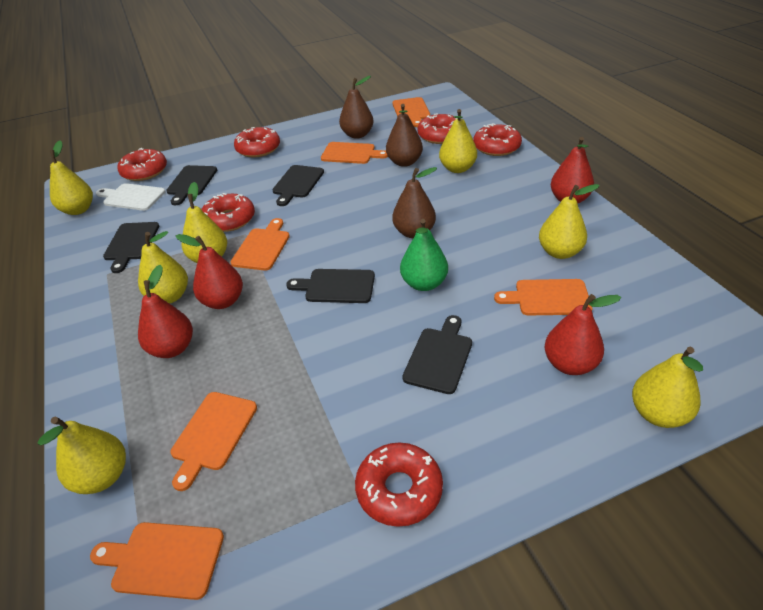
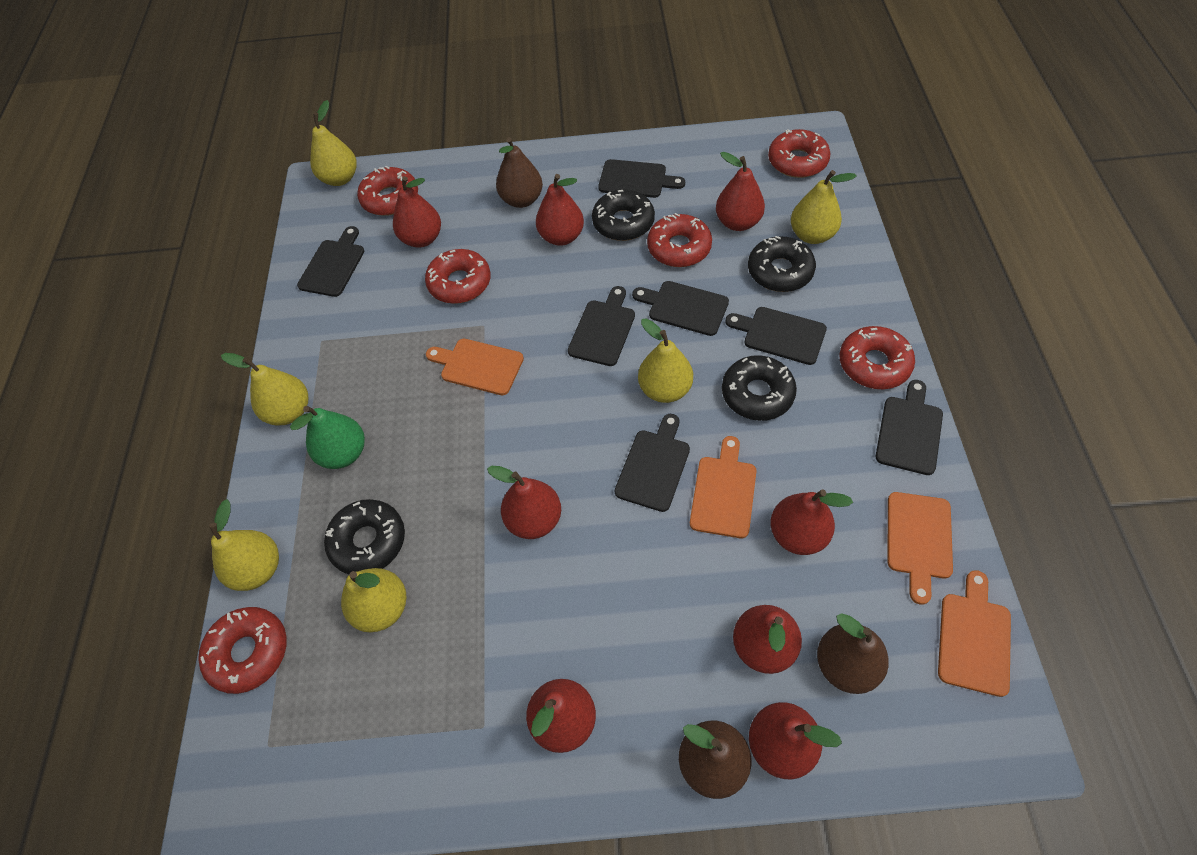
black cutting board: [103,222,159,273] [166,165,217,205] [272,165,324,206] [286,269,375,303] [403,315,472,394] = 5 -> [297,226,364,297] [568,286,635,366] [598,159,685,198] [615,414,690,512] [632,281,729,336] [725,307,827,365] [876,380,943,475] = 7
black donut: none = 0 -> [324,499,405,575] [592,189,655,241] [722,355,797,421] [748,236,816,292] = 4
orange cutting board: [90,522,224,600] [171,392,257,491] [231,218,290,271] [321,142,388,164] [392,97,430,127] [494,279,592,315] = 6 -> [426,339,524,395] [690,436,756,538] [887,492,953,605] [938,570,1011,697] = 4
red pear: [138,265,193,358] [176,234,243,309] [545,294,621,375] [551,137,594,204] = 4 -> [393,176,441,248] [487,466,561,539] [526,679,596,753] [536,174,584,246] [716,152,765,231] [733,605,802,674] [749,702,842,779] [771,489,853,555] = 8
white cutting board: [96,183,166,211] = 1 -> none = 0
yellow pear: [38,417,126,494] [50,140,93,215] [138,231,188,304] [182,182,227,263] [439,109,477,173] [539,184,600,259] [632,347,703,428] = 7 -> [209,499,279,591] [221,353,308,425] [310,100,357,186] [341,568,407,632] [638,318,693,403] [791,170,857,244] = 6

